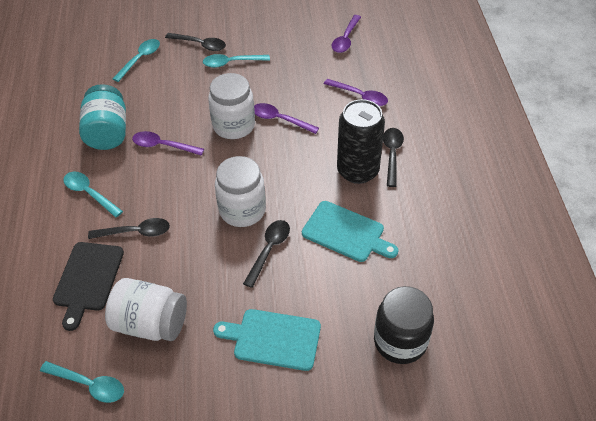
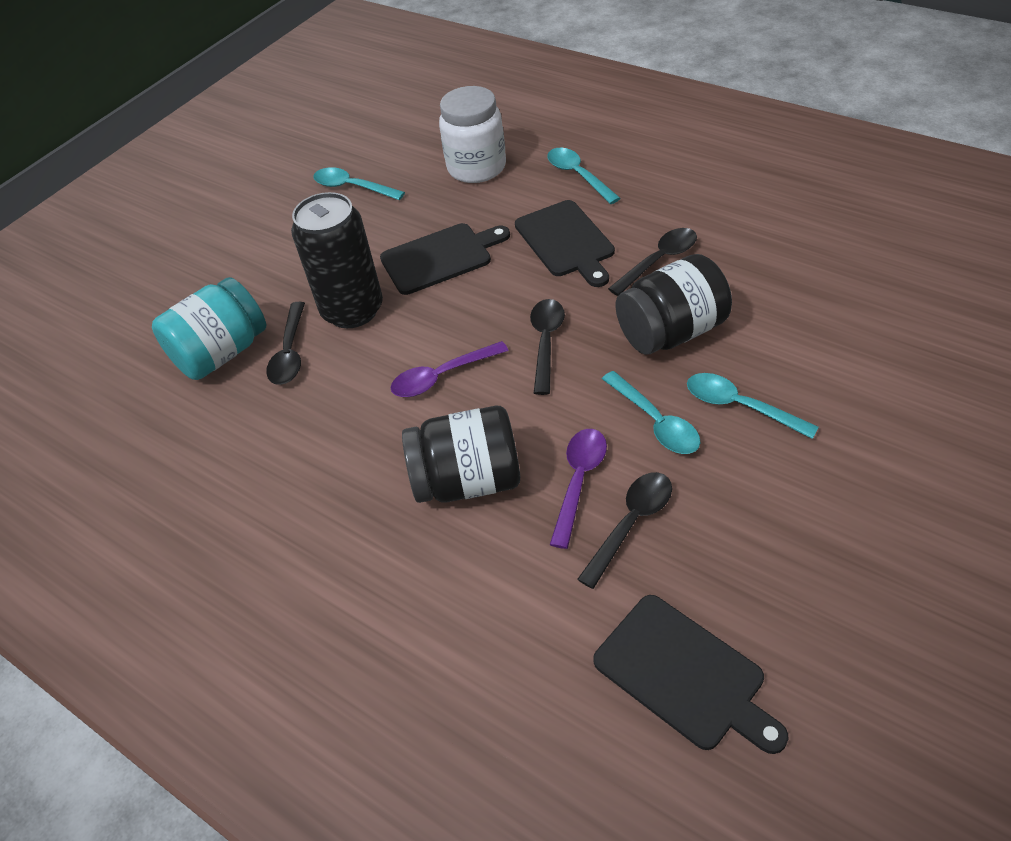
black cutting board: [53,242,124,331] = 1 -> [380,223,510,295] [515,200,615,287] [593,595,788,754] = 3
black jar: [374,286,434,364] = 1 -> [402,406,520,503] [616,254,732,355] = 2
purple spoon: [132,131,204,156] [254,103,319,134] [324,79,388,106] [332,15,361,53] = 4 -> [391,341,509,397] [550,429,607,549] = 2
turquoise cutting board: [213,309,321,371] [302,201,398,262] = 2 -> none = 0
white jar: [105,278,187,341] [208,73,255,139] [215,156,266,227] = 3 -> [439,86,506,183] = 1

